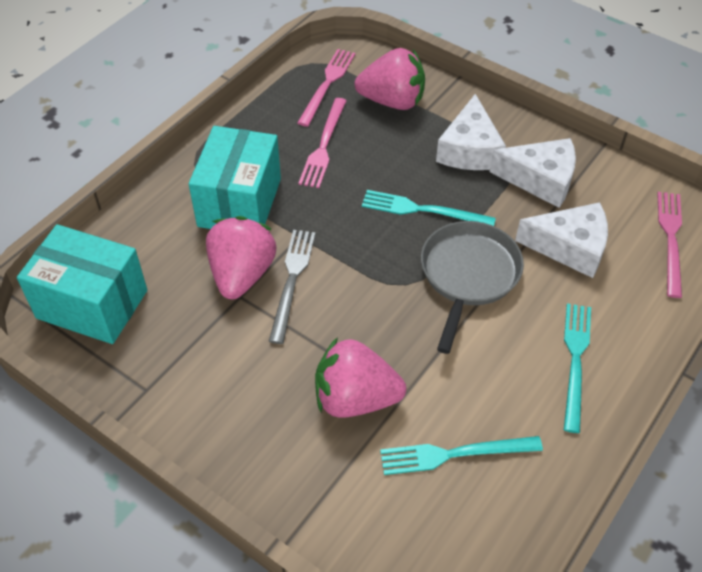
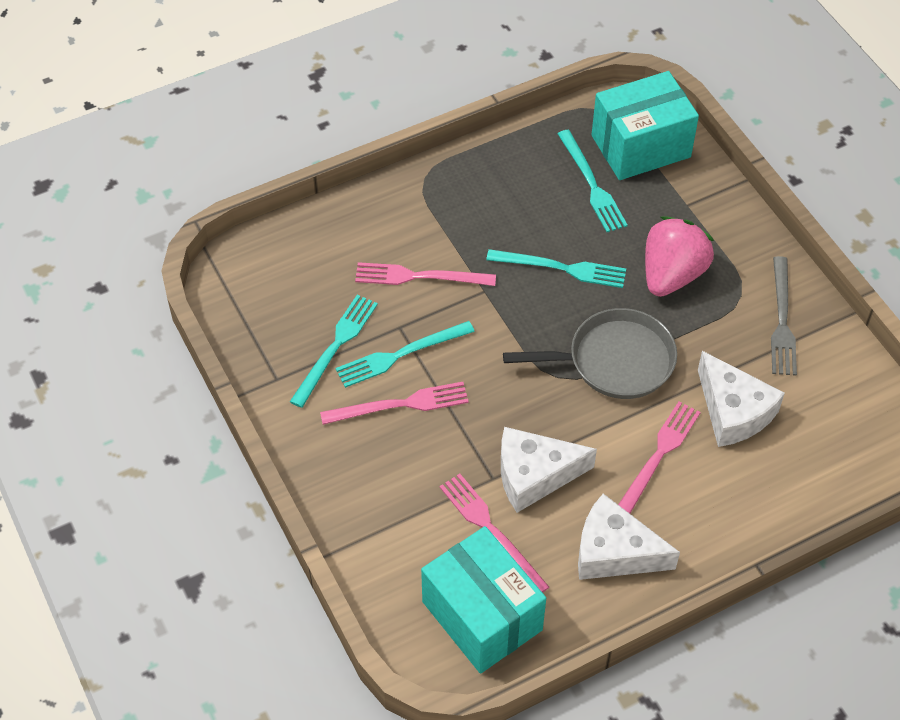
pink fork: [297,49,355,127] [298,98,347,188] [657,192,682,298] = 3 -> [320,382,469,425] [355,262,496,286] [440,474,549,593] [618,401,701,513] = 4
pink strawberry: [206,216,276,299] [315,337,406,418] [354,48,425,110] = 3 -> [645,216,714,297] = 1
turquoise fork: [362,190,496,226] [380,436,543,475] [564,303,591,433] = 3 -> [290,295,378,408] [336,321,475,388] [486,249,626,288] [558,130,628,232] = 4

